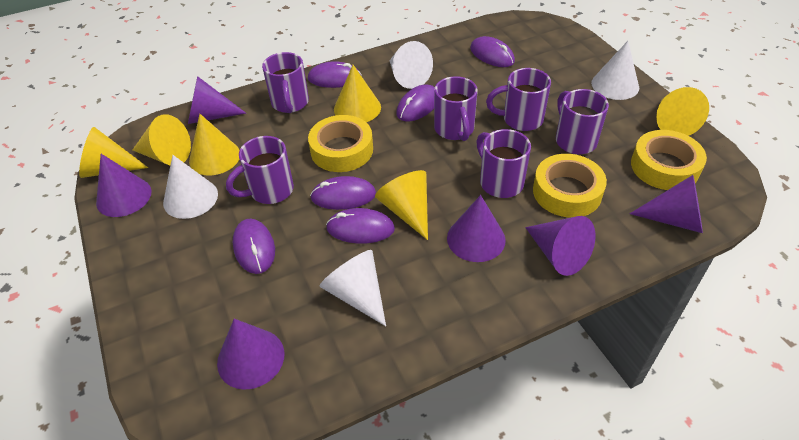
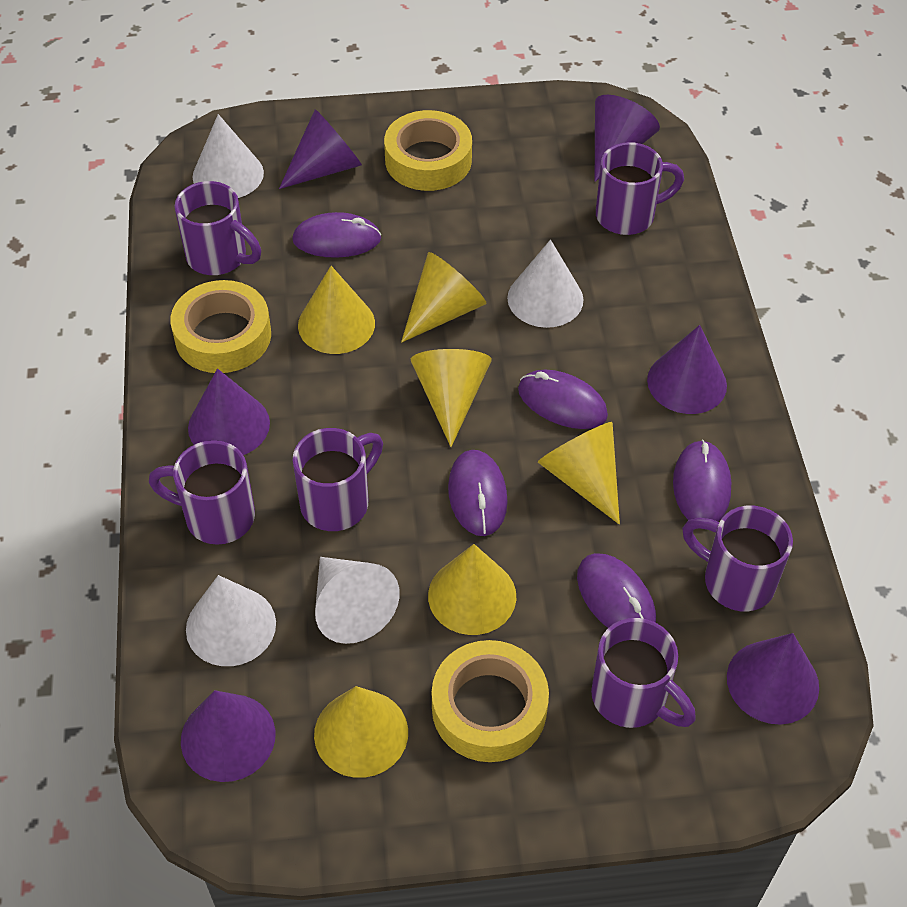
purple mouse: [233,218,275,274] [308,61,362,88] [310,176,376,210] [326,208,395,244] [396,84,435,121] [470,36,515,67] = 6 -> [292,212,381,258] [448,450,508,536] [518,369,608,429] [577,553,656,628] [673,440,731,522] = 5

